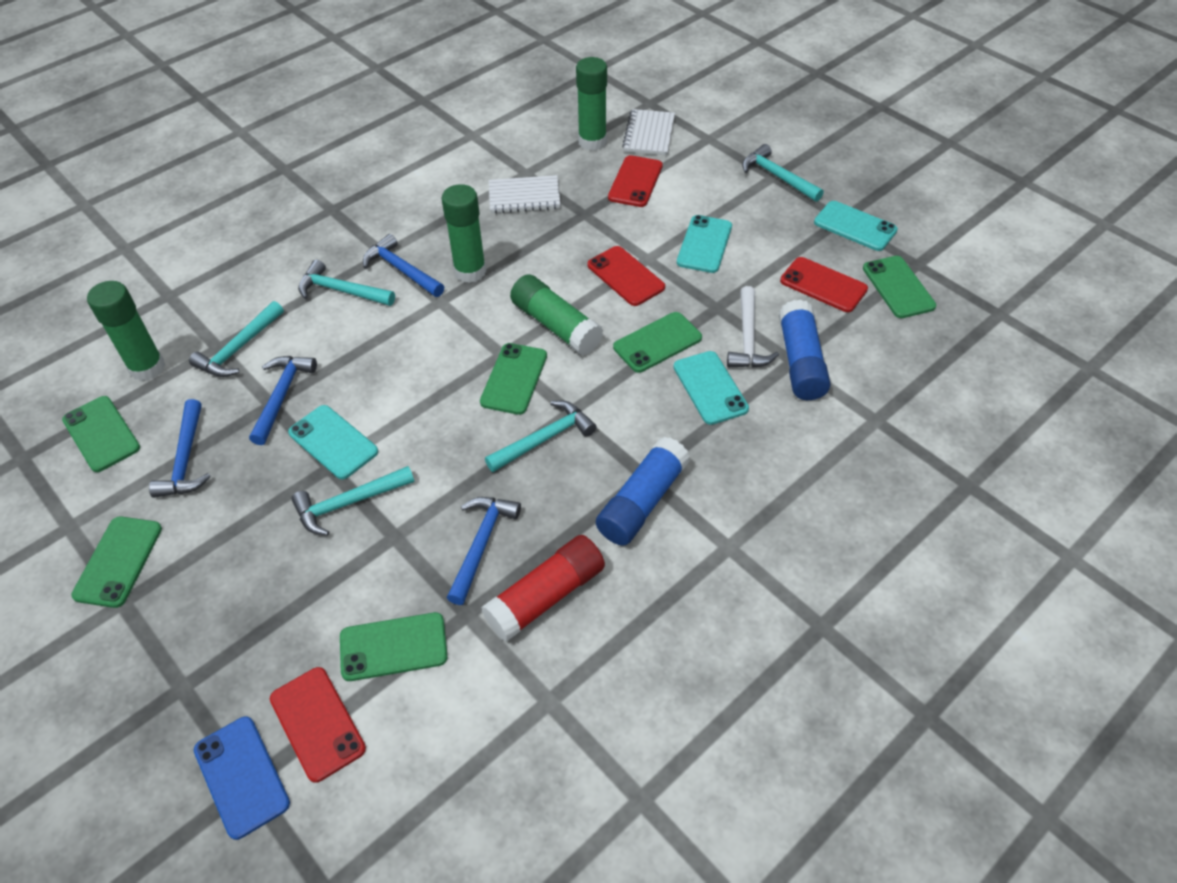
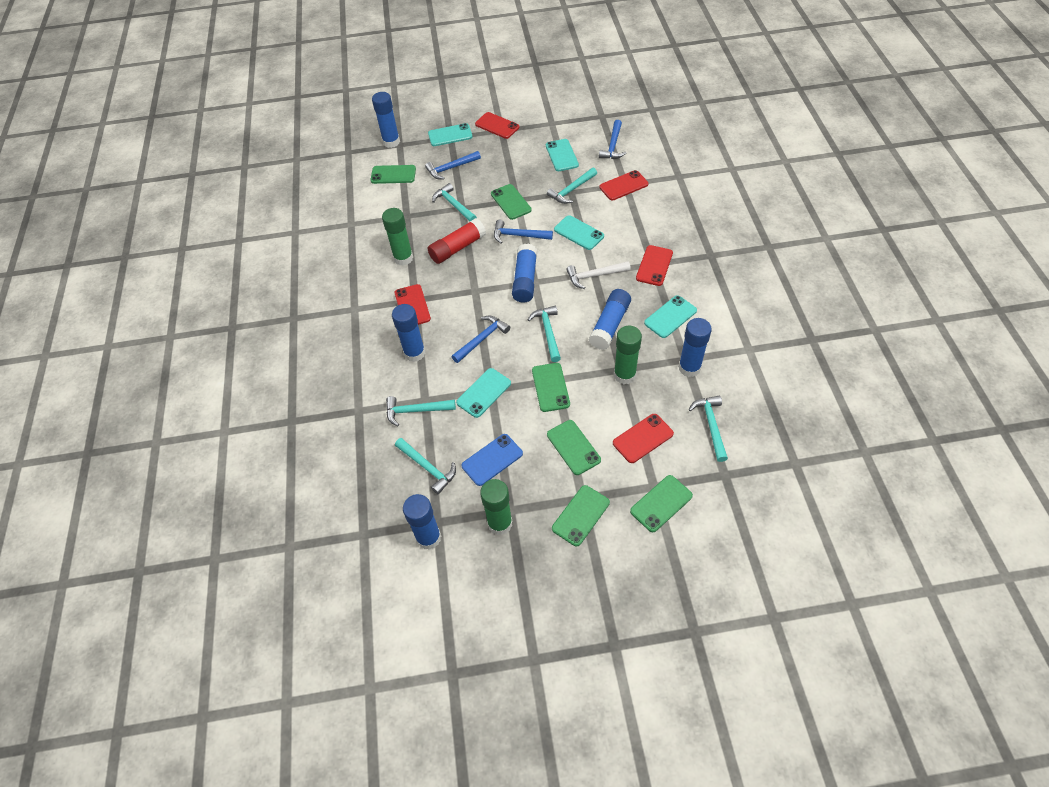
blue glue stick: [596,437,690,546] [779,299,831,400] = 2 -> [372,92,400,148] [392,304,425,362] [403,494,441,550] [512,243,537,303] [589,289,631,350] [678,318,712,377] = 6
green glue stick: [87,281,165,381] [442,184,486,283] [510,275,603,356] [576,57,607,151] = 4 -> [382,208,413,266] [480,479,513,535] [614,325,642,384] = 3
red phone: [270,667,366,783] [587,246,665,306] [608,155,663,207] [780,257,868,312] = 4 -> [395,284,431,325] [475,112,520,139] [600,170,648,200] [613,414,674,463] [636,245,673,286] = 5
turquoise hammer: [189,301,284,377] [292,466,414,536] [298,260,395,306] [485,401,596,472] [742,144,824,202] = 5 -> [386,396,456,426] [395,438,456,494] [432,183,477,222] [528,306,561,362] [547,167,597,204] [689,396,728,462] = 6
turquoise phone: [288,405,378,479] [673,351,749,425] [677,215,732,273] [814,201,898,251] = 4 -> [428,123,473,146] [456,368,511,418] [546,139,579,171] [554,215,604,250] [644,295,697,338] = 5
white notebook: [489,175,561,213] [622,109,675,155] = 2 -> none = 0

